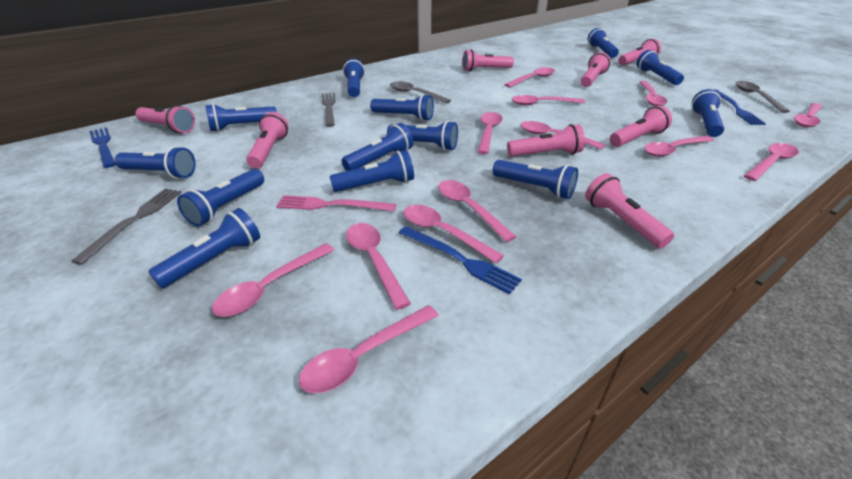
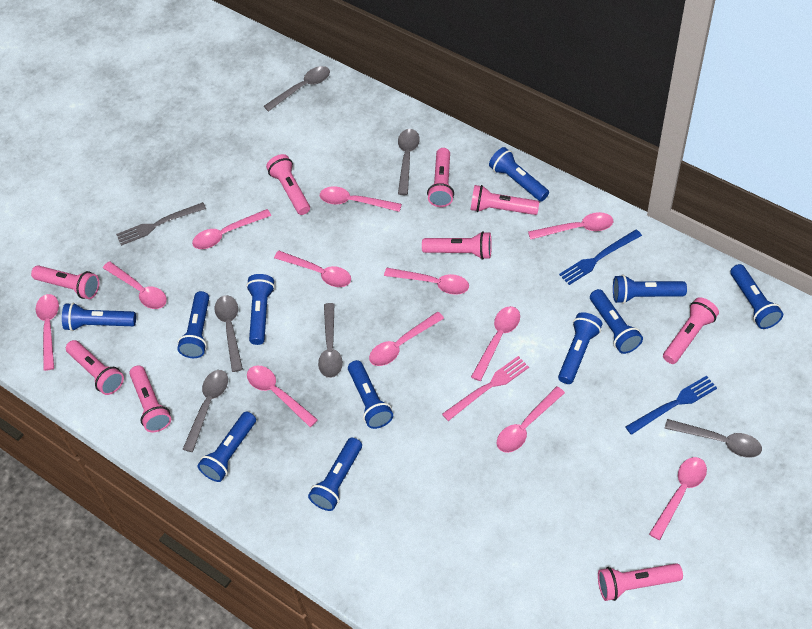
blue flashlight: [114,146,196,179] [148,208,260,288] [177,169,264,226] [205,104,277,132] [329,150,414,192] [342,123,413,171] [343,59,365,97] [370,94,434,121] [387,121,458,151] [493,160,578,199] [588,28,619,58] [637,50,684,85] [692,89,724,137] = 13 -> [62,303,136,331] [177,291,209,358] [197,412,256,482] [246,274,275,345] [308,438,362,511] [348,360,393,429] [489,147,549,202] [558,312,602,384] [590,289,643,354] [613,275,687,304] [730,264,783,329] = 11
blue fork: [90,127,115,168] [399,226,522,294] [714,90,766,125] = 3 -> [559,230,642,285] [625,376,717,435] = 2
grey fork: [71,188,182,265] [322,93,336,127] = 2 -> [116,202,206,246] = 1
grey spoon: [390,81,451,104] [736,81,790,113] = 2 -> [183,370,228,452] [215,295,243,372] [264,66,330,112] [318,303,343,378] [398,129,420,195] [664,419,762,458] = 6
pink flashlight: [135,105,195,133] [246,112,289,169] [463,49,514,71] [507,124,585,157] [580,52,611,87] [585,173,674,248] [610,106,672,147] [618,39,661,66] = 8 -> [31,265,99,299] [66,340,124,395] [129,366,171,432] [266,154,310,215] [422,231,492,260] [427,148,454,207] [470,185,539,215] [598,563,683,601] [663,297,719,364] = 9
pink spoon: [212,243,334,317] [299,305,439,393] [346,223,411,310] [403,205,504,263] [438,180,517,242] [477,112,503,154] [504,67,555,87] [512,95,585,105] [520,121,605,149] [639,81,667,106] [644,136,714,157] [744,143,799,181] [794,103,822,127] = 13 -> [36,294,59,371] [103,261,167,309] [192,209,271,249] [247,365,318,427] [274,251,351,287] [320,186,402,212] [369,312,444,366] [384,268,469,295] [471,306,520,381] [497,386,565,453] [528,212,613,240] [649,457,707,540] = 12

